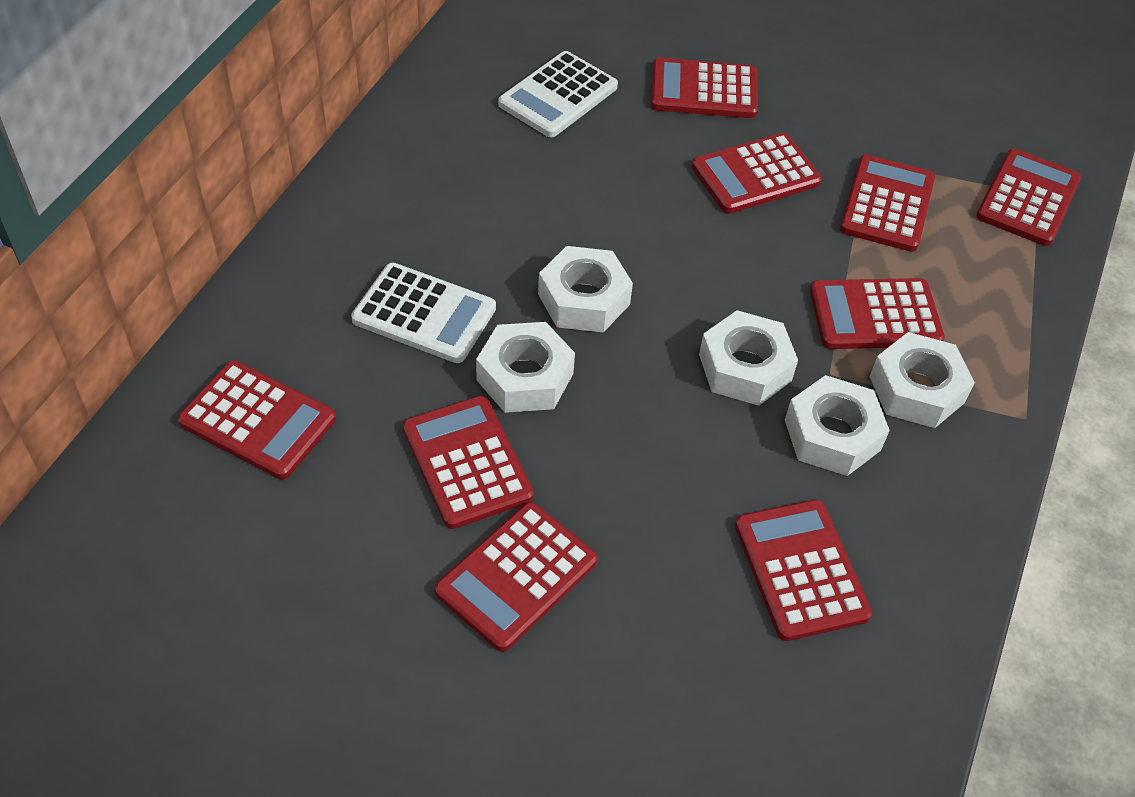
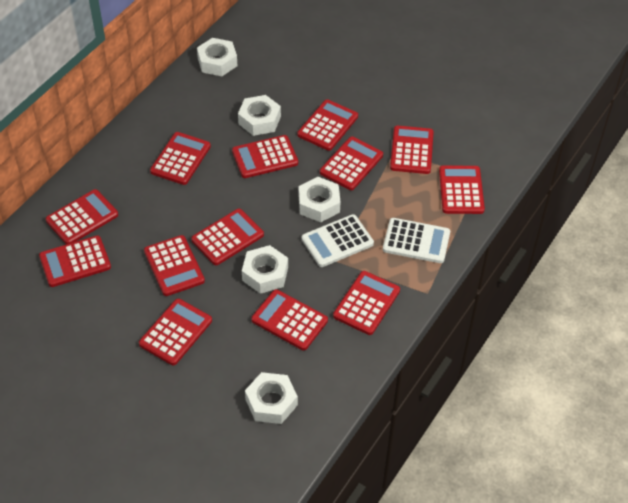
red calculator: [178,360,336,479] [403,396,534,529] [435,502,598,652] [651,58,758,118] [692,133,822,214] [735,500,872,641] [810,278,945,349] [840,155,935,252] [976,149,1081,246] = 9 -> [39,235,111,287] [46,189,118,244] [139,299,212,365] [144,235,205,296] [150,132,211,185] [191,209,264,265] [232,135,298,178] [251,289,328,350] [297,99,358,151] [320,136,383,190] [333,271,400,335] [390,126,434,174] [439,165,485,214] = 13

